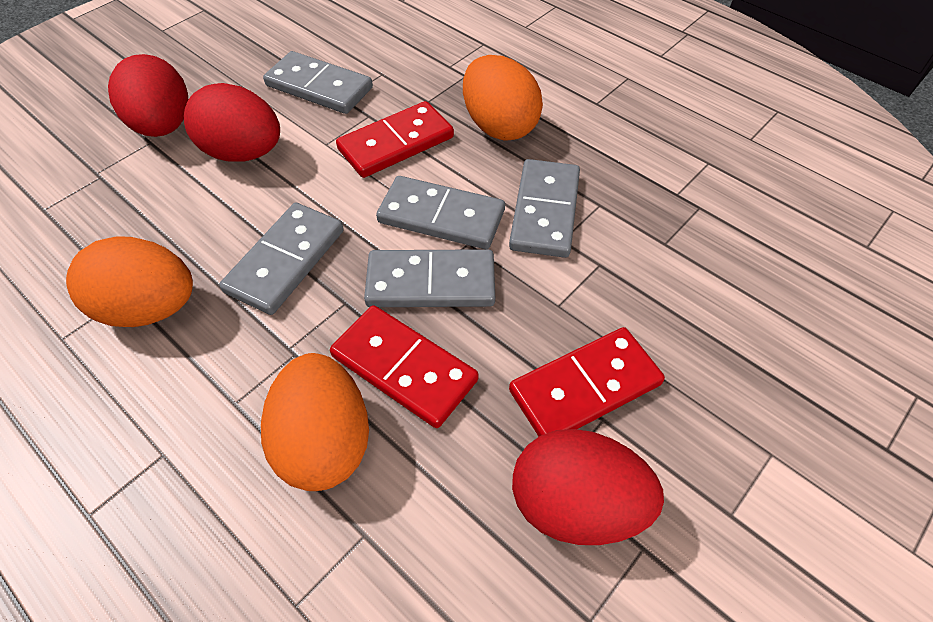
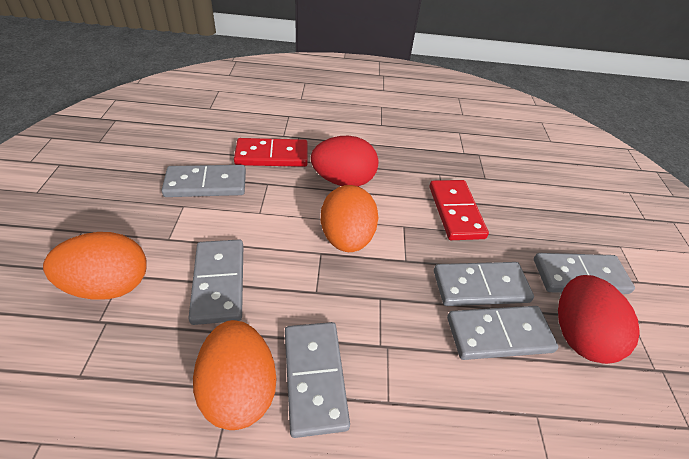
grey domino: [219,203,344,315] [263,51,373,114] [364,249,495,307] [376,176,505,249] [509,159,580,258] = 5 -> [162,165,246,197] [189,239,243,325] [285,322,350,438] [434,262,534,306] [447,306,558,360] [534,253,635,294] = 6
red domino: [330,305,478,428] [336,101,454,178] [509,327,665,436] = 3 -> [234,138,308,167] [429,180,489,240] = 2
red egg: [108,54,188,137] [184,83,280,162] [512,429,664,545] = 3 -> [311,136,379,186] [558,275,640,364] = 2

